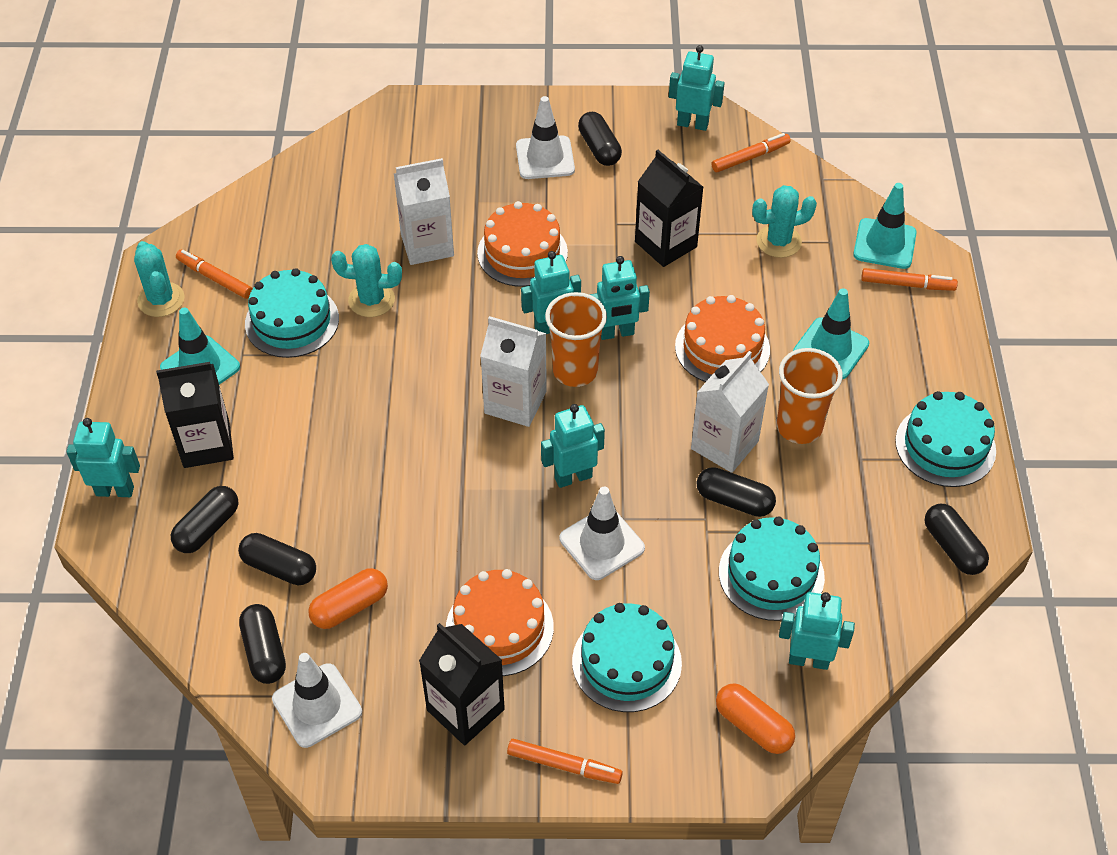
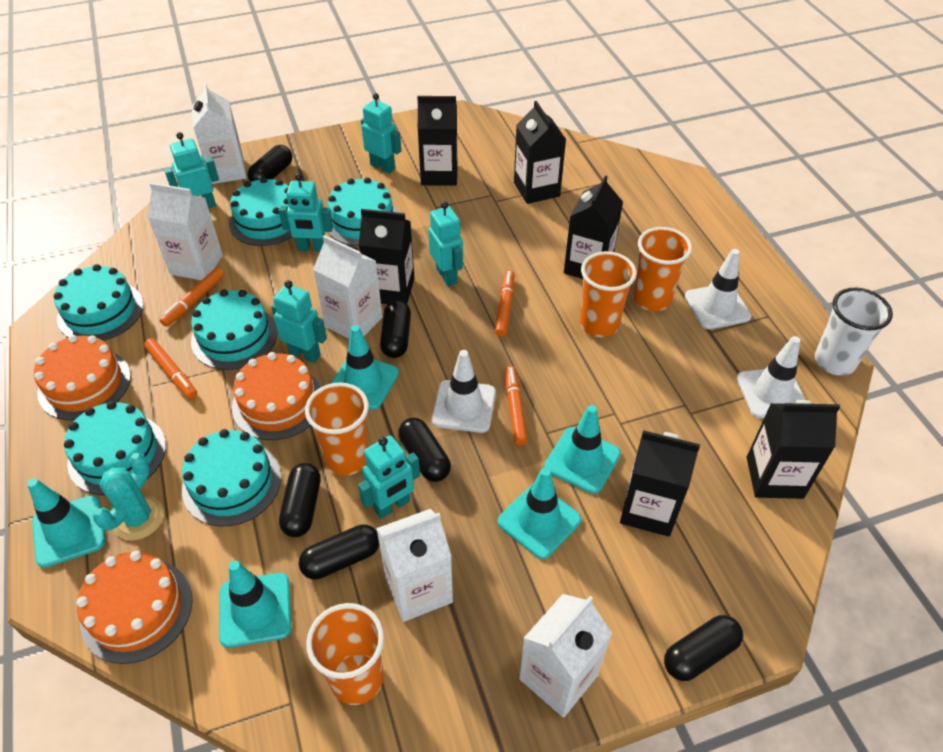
black carton: [156,362,234,468] [419,623,505,745] [635,150,703,267] = 3 -> [359,209,415,304] [417,96,458,186] [514,101,566,204] [564,175,623,279] [620,430,700,537] [747,400,840,499] = 6
orange capsule: [308,568,388,629] [716,683,795,754] = 2 -> none = 0
orange cup: [545,292,607,387] [777,348,843,444] = 2 -> [305,383,369,476] [306,603,384,705] [580,251,637,337] [633,227,692,311] = 4
turquoise cactus: [134,241,184,317] [331,244,402,317] [752,185,817,258] = 3 -> [93,453,164,540] = 1
turquoise cake: [245,268,339,358] [572,603,682,712] [719,516,825,621] [895,391,996,487] = 4 -> [54,264,143,341] [64,401,166,495] [182,429,281,526] [191,290,278,370] [229,177,292,246] [328,177,399,246] = 6
turquoise traffic cone: [160,308,240,385] [793,288,869,379] [853,183,917,269] = 3 -> [27,478,106,568] [219,560,291,648] [331,325,399,410] [498,467,581,559] [544,405,621,494] = 5
white carton: [394,158,454,265] [480,316,547,427] [691,351,769,473] = 3 -> [148,182,223,280] [192,83,247,184] [313,235,383,339] [376,509,453,622] [519,594,613,718] = 5
white cup: none = 0 -> [815,288,893,376] = 1

